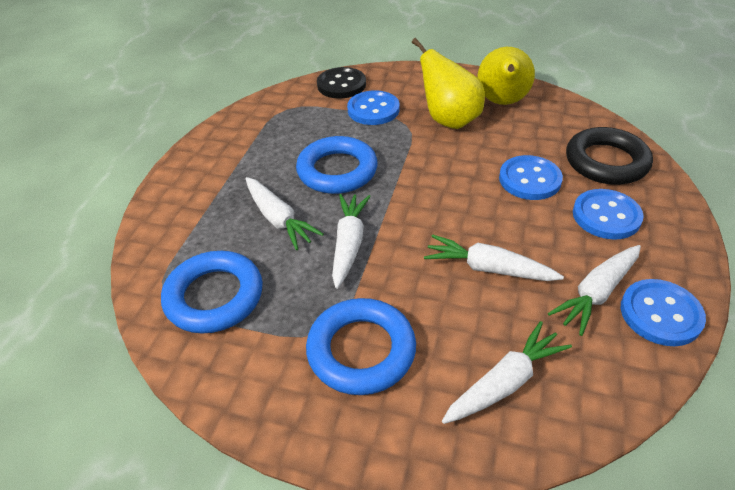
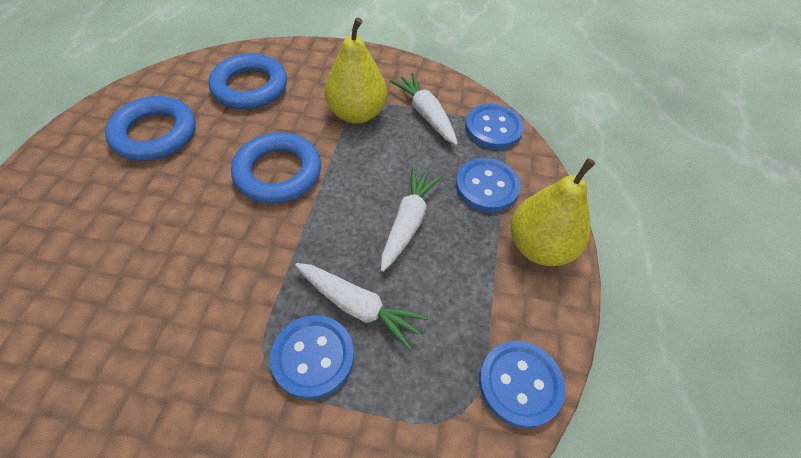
black button: [317,67,366,98] = 1 -> none = 0
black ring: [566,127,653,185] = 1 -> none = 0
white carrot: [246,177,324,250] [332,194,371,289] [424,234,564,281] [442,321,572,424] [548,245,641,336] = 5 -> [295,263,429,350] [381,167,442,272] [390,73,458,145] = 3

